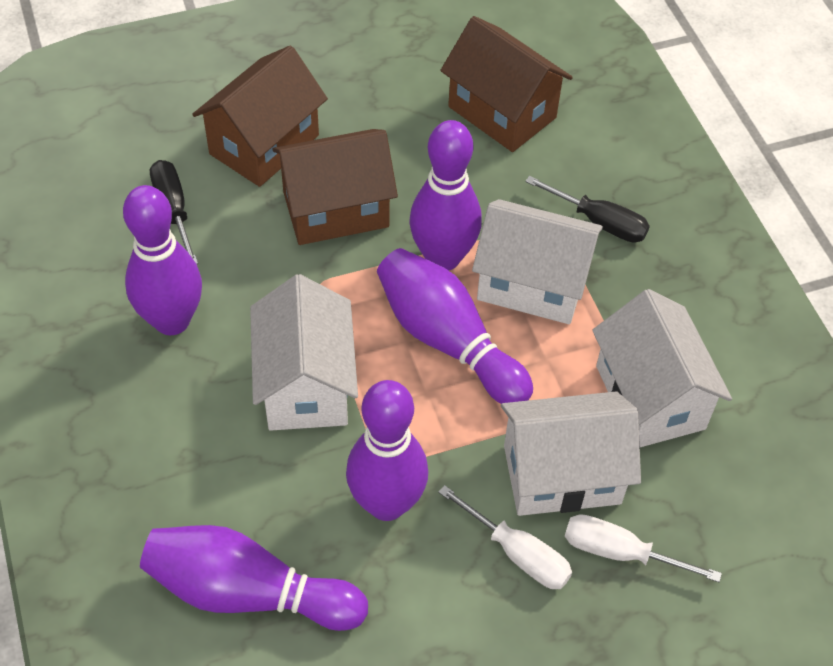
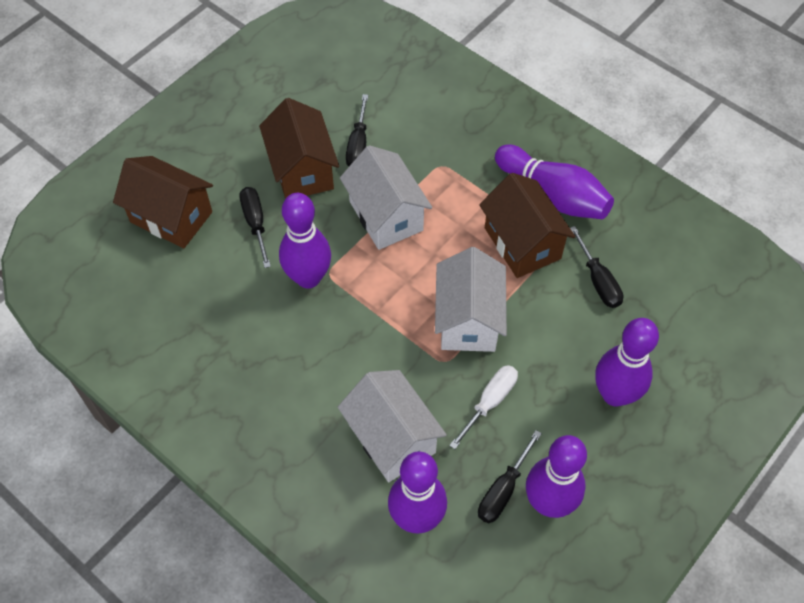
black screwdriver: [150,160,198,264] [525,176,650,243] = 2 -> [240,187,271,268] [346,94,368,167] [478,430,542,523] [570,226,623,308] = 4
white house: [250,274,358,431] [472,199,603,324] [501,391,641,516] [592,289,732,447] = 4 -> [338,370,447,482] [340,145,432,250] [435,247,507,352] = 3
white screwdriver: [438,485,572,589] [565,514,722,582] = 2 -> [449,365,518,449] = 1

